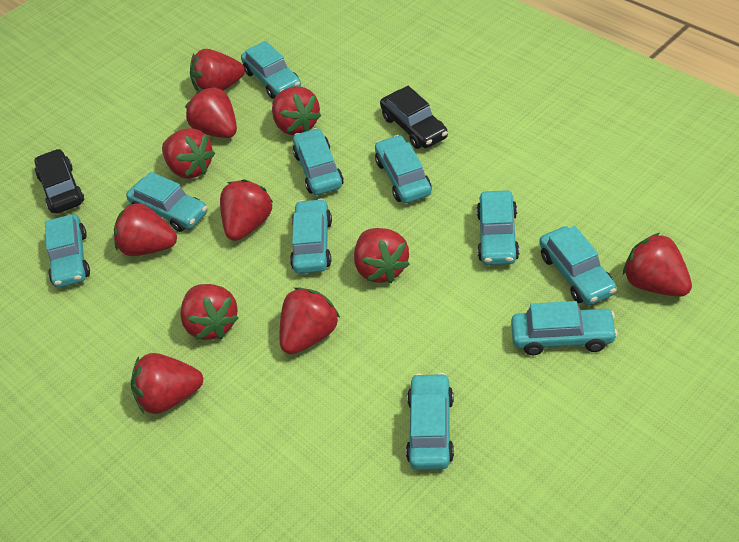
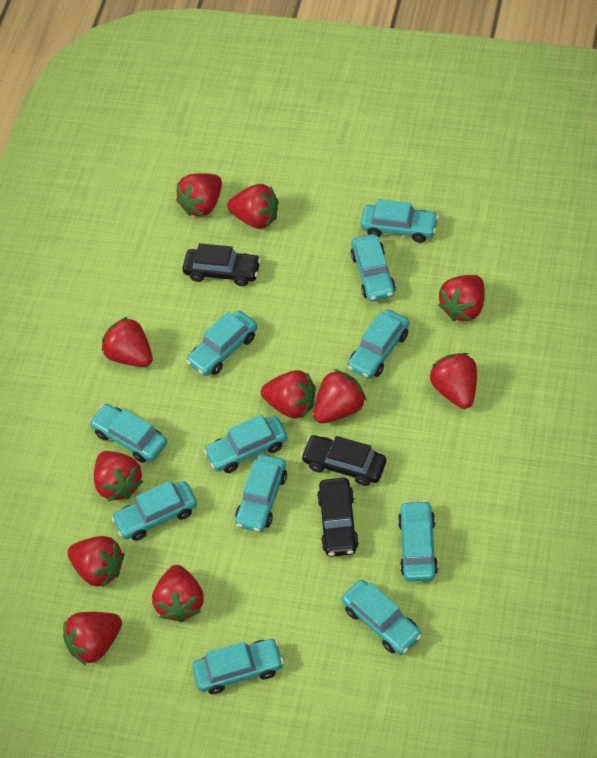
black car: [35,149,84,214] [380,86,448,149] = 2 -> [183,243,261,286] [301,435,386,486] [317,478,359,557] = 3
turquoise car: [45,214,90,288] [126,172,207,232] [241,41,301,99] [290,198,332,274] [293,128,344,195] [375,135,432,203] [406,373,454,470] [477,190,519,265] [511,301,618,355] [539,226,617,305] = 10 -> [89,404,167,463] [111,481,197,541] [186,310,257,376] [192,639,284,694] [204,414,288,473] [235,454,287,532] [342,579,422,655] [347,310,409,379] [351,234,396,302] [360,199,439,243] [398,500,438,582] = 11

